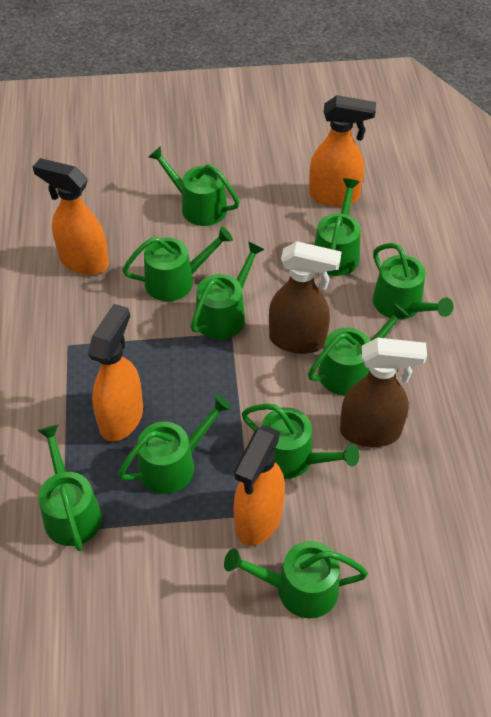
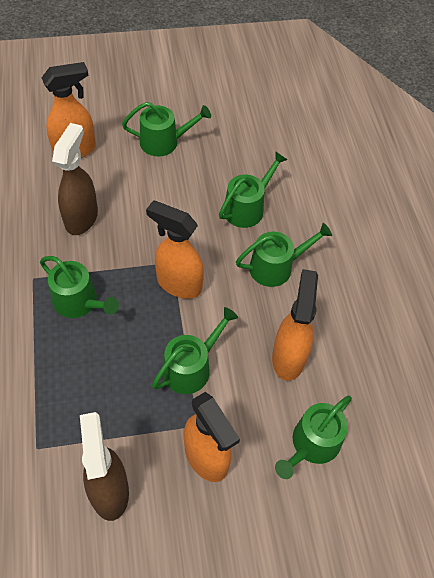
green watering can: [37,425,102,551] [118,395,232,494] [123,226,233,301] [148,146,240,226] [190,241,265,340] [224,541,368,619] [242,404,360,479] [308,304,409,396] [314,178,361,276] [373,243,453,319] = 10 -> [40,256,119,318] [122,102,211,156] [152,307,238,394] [219,151,287,228] [236,223,332,287] [275,396,352,479] = 6

